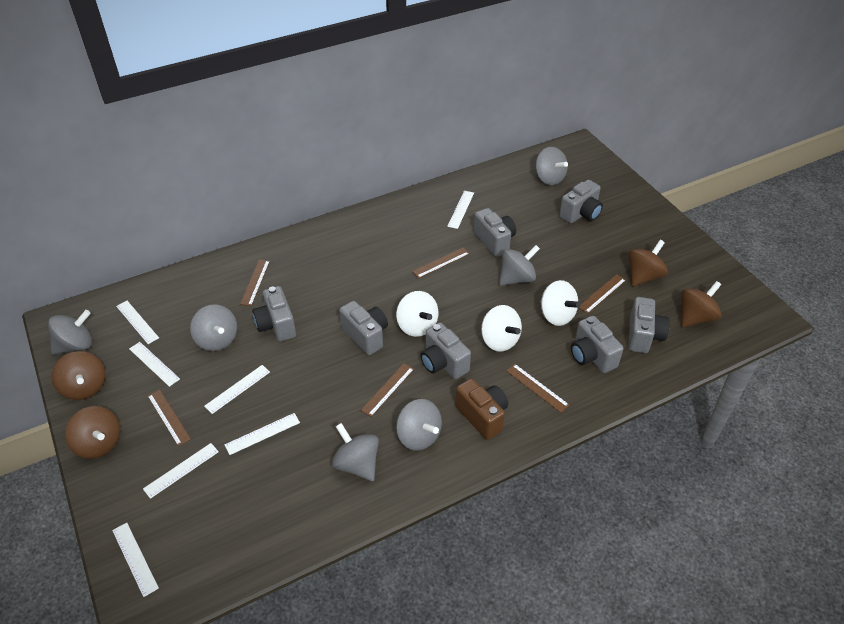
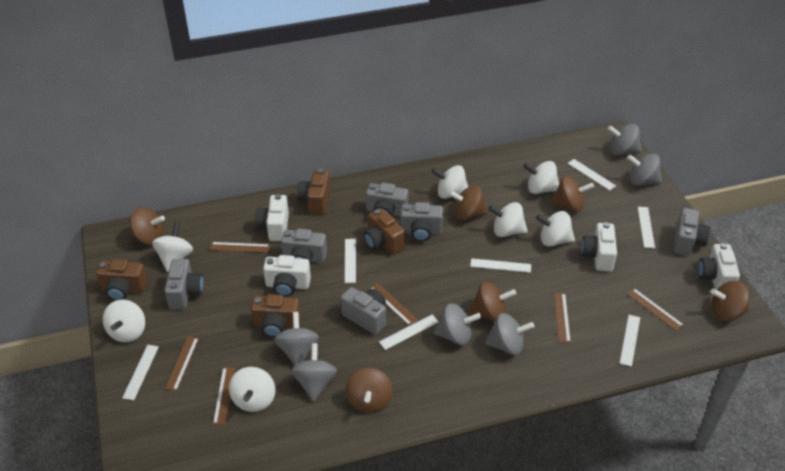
brown camera: [455,378,508,440] = 1 -> [96,259,148,301] [251,294,301,338] [297,169,330,214] [364,208,405,255] = 4
brown spinning top: [51,351,105,400] [65,406,120,459] [628,240,668,287] [681,281,721,328] = 4 -> [130,207,165,245] [346,368,393,413] [449,185,488,221] [469,282,516,321] [550,176,594,212] [711,281,749,321] = 6
grey camera: [252,286,296,342] [339,301,388,355] [420,323,471,379] [474,208,516,257] [559,180,603,224] [571,316,624,373] [629,297,670,353] = 7 -> [165,259,204,309] [281,229,327,264] [341,287,386,335] [366,183,408,217] [400,202,443,242] [673,208,711,256] = 6
white camera: none = 0 -> [255,194,289,241] [263,255,311,297] [581,222,617,271] [698,243,740,290] = 4
white spinning top: [396,291,438,337] [481,305,522,352] [541,280,581,326] = 3 -> [103,300,145,342] [152,222,193,272] [229,367,275,412] [432,165,468,199] [488,202,528,237] [523,161,559,194] [536,211,575,247] = 7

